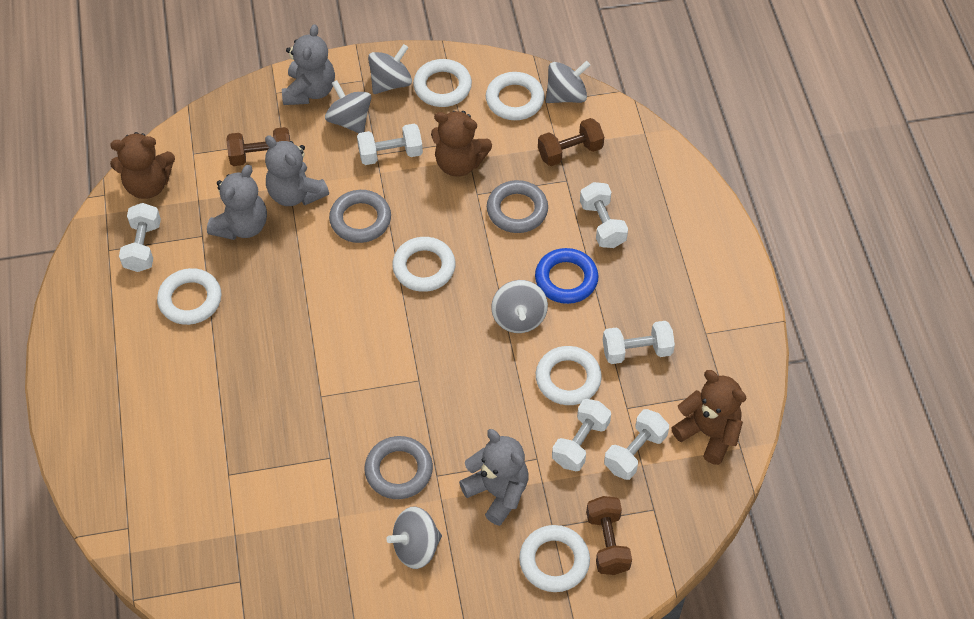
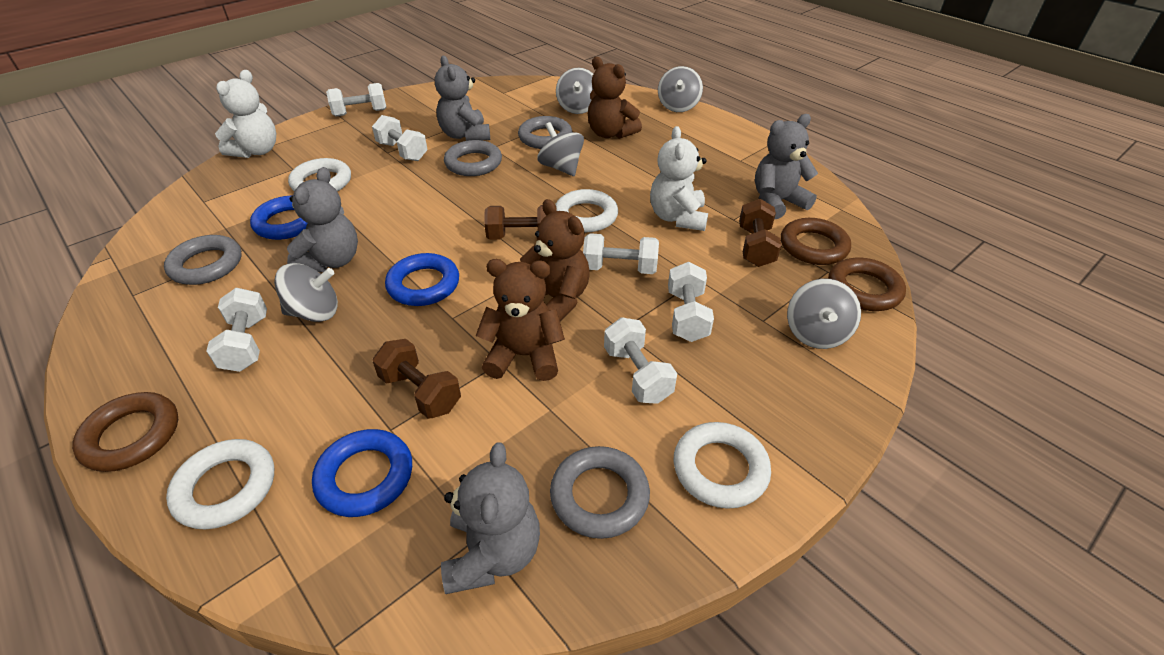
blue ring: [535,248,599,304] = 1 -> [250,196,308,240] [312,429,412,517] [385,253,459,306] = 3
brown ring: none = 0 -> [72,392,178,472] [781,218,851,265] [828,258,906,311] = 3
grey ring: [329,190,391,243] [364,436,433,499] [487,180,548,233] = 3 -> [164,235,242,285] [444,140,502,176] [518,116,572,149] [550,446,650,539] = 4
white ring: [157,268,221,325] [392,237,455,292] [413,59,472,107] [486,72,544,120] [519,525,590,592] [536,346,602,405] = 6 -> [166,439,274,530] [288,158,351,191] [555,189,618,232] [674,422,771,509] = 4
white teddy bear: none = 0 -> [215,70,276,158] [650,126,708,231] = 2

